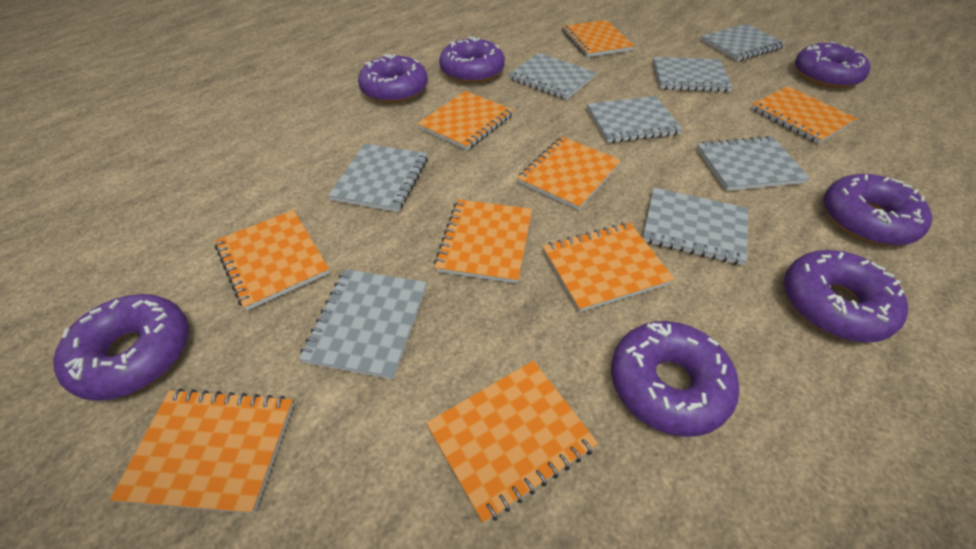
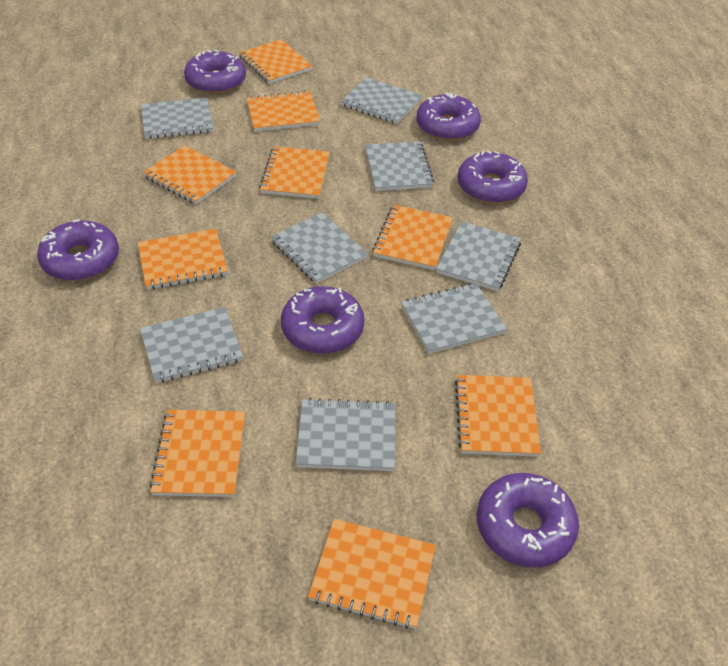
purple donut: [53,294,189,401] [358,54,428,103] [439,36,505,84] [611,321,739,437] [784,250,909,343] [795,42,870,88] [823,174,932,246] = 7 -> [37,219,119,281] [184,50,246,94] [281,286,364,354] [416,92,481,141] [457,150,528,204] [477,473,579,568] = 6

